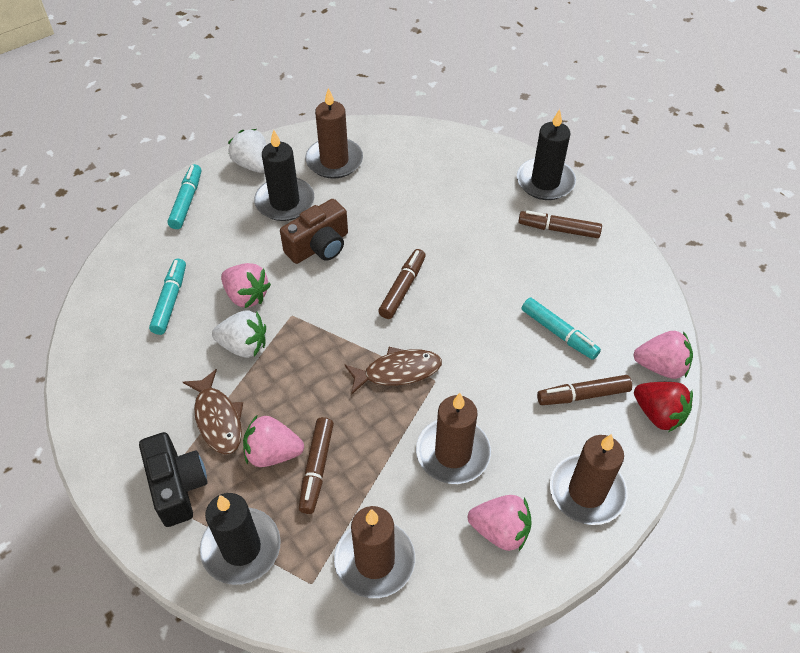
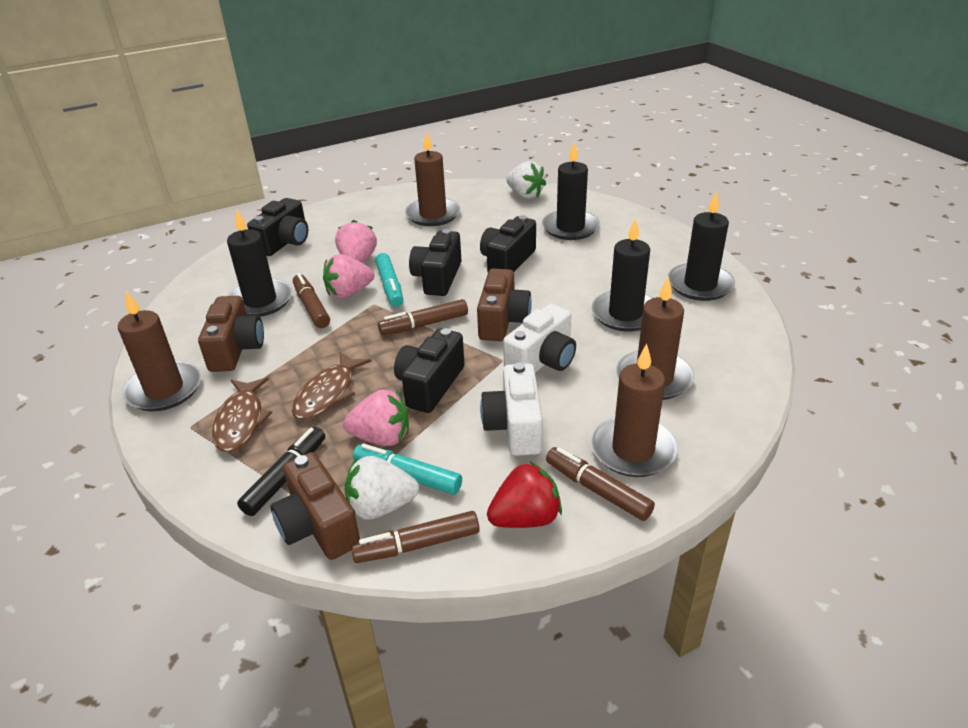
black camera: [139,432,208,527] = 1 -> [247,198,308,256] [394,328,464,413] [409,229,461,296] [480,215,536,272] = 4
black candle: [200,493,281,585] [254,129,314,221] [517,109,576,200] = 3 -> [227,209,292,317] [542,142,600,240] [592,218,652,332] [668,191,735,301] = 4
black marker: none = 0 -> [237,427,325,516] = 1
brown camera: [280,199,348,264] = 1 -> [198,296,264,372] [271,452,360,560] [477,268,532,341] = 3
pink strawberry: [221,263,271,308] [243,414,304,467] [468,495,532,551] [633,331,693,379] = 4 -> [323,254,374,299] [335,220,377,263] [343,389,409,446] = 3
turquoise marker: [149,259,186,335] [167,164,201,229] [522,297,601,360] = 3 -> [353,443,462,495] [375,253,403,307] = 2
white camera: none = 0 -> [480,363,543,456] [503,304,576,373] = 2

